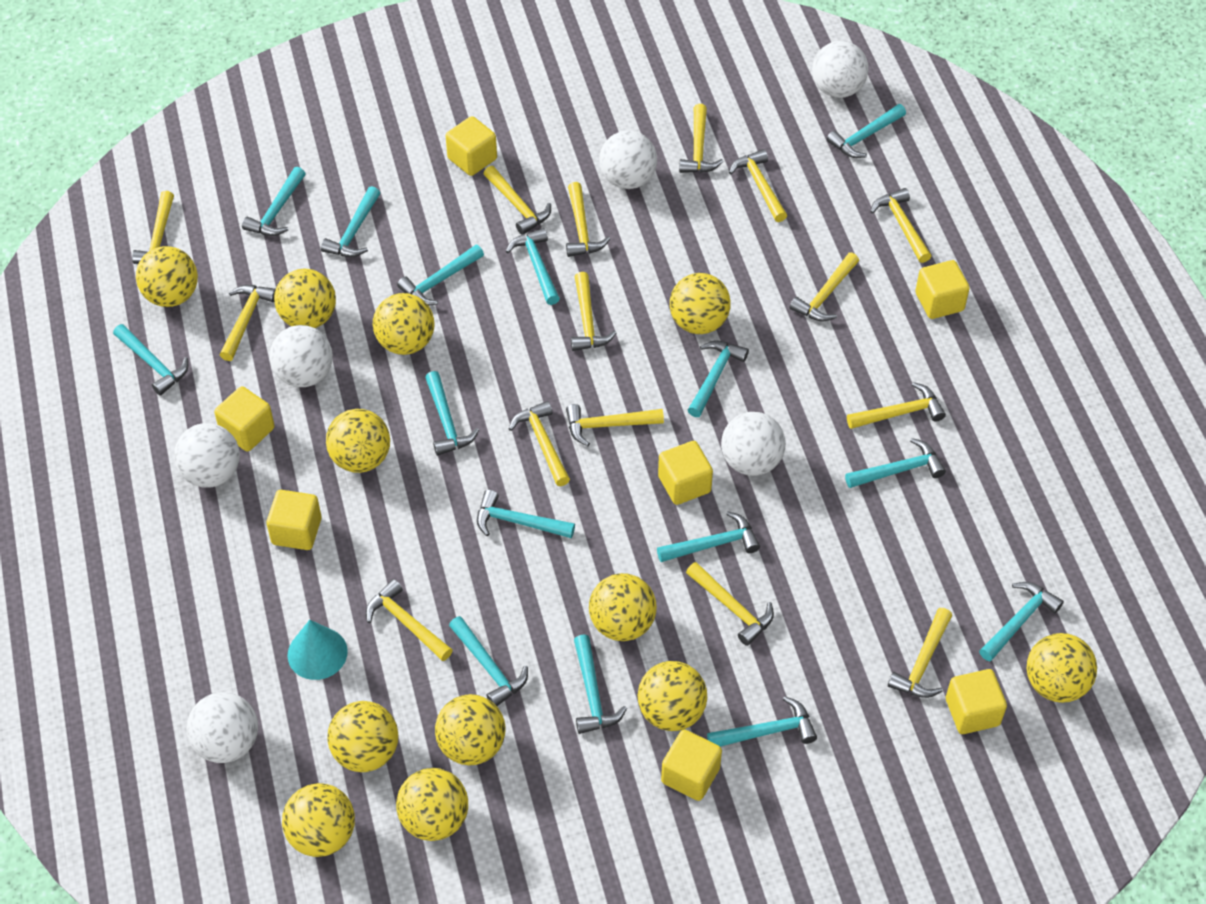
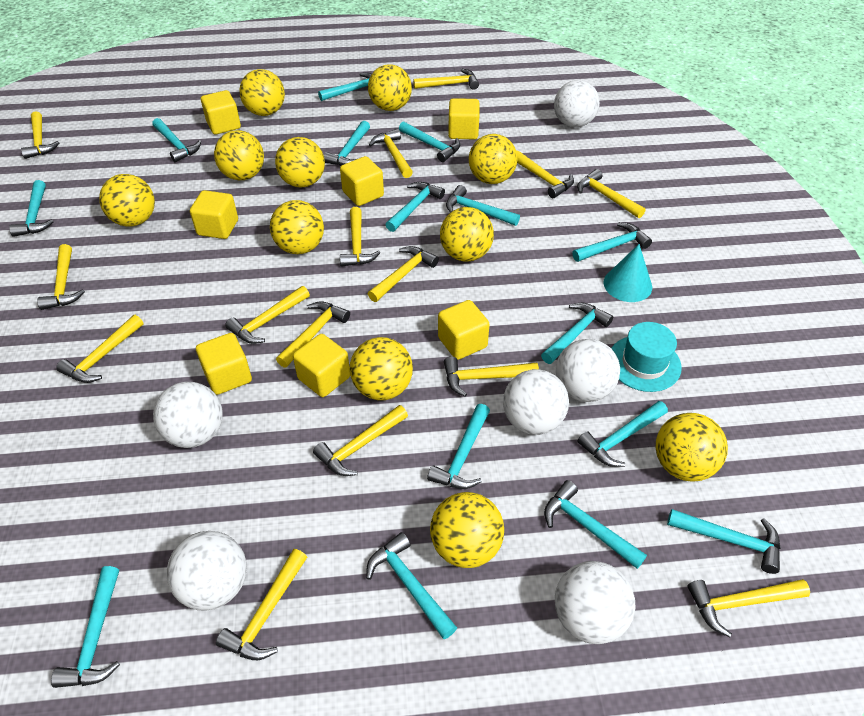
turquoise hat: none = 0 -> [611,322,682,392] = 1
yellow ball: [136,246,198,307] [274,269,336,328] [282,783,355,857] [326,409,390,473] [328,701,398,772] [373,293,435,355] [396,768,468,841] [435,694,506,765] [589,573,657,641] [638,661,707,731] [670,273,731,334] [1027,633,1097,703] = 12 -> [99,174,155,227] [214,130,264,180] [239,69,285,116] [270,200,324,254] [275,137,325,188] [350,337,413,400] [368,64,412,111] [430,492,504,568] [440,207,494,262] [469,134,517,184] [655,413,728,482] = 11

